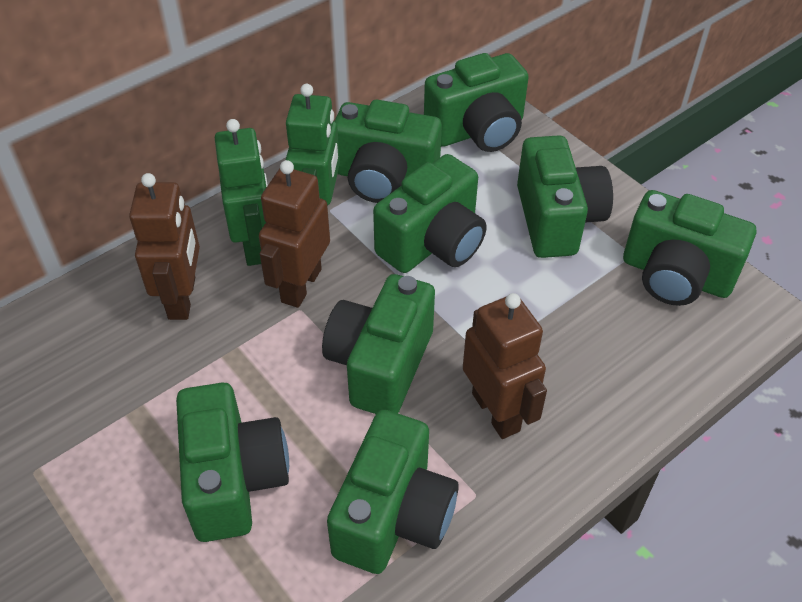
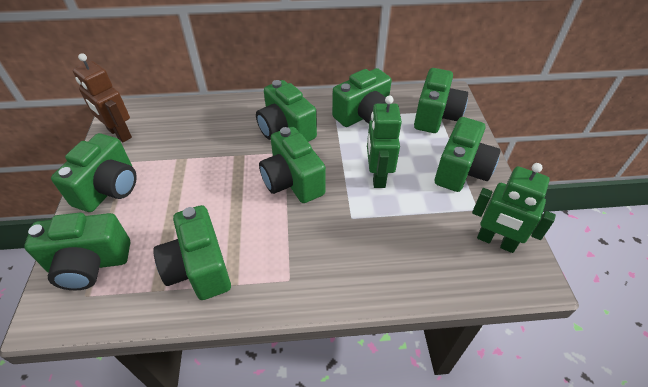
brown robot: [129,173,200,320] [259,160,330,308] [463,293,547,439] = 3 -> [73,53,132,142] = 1

